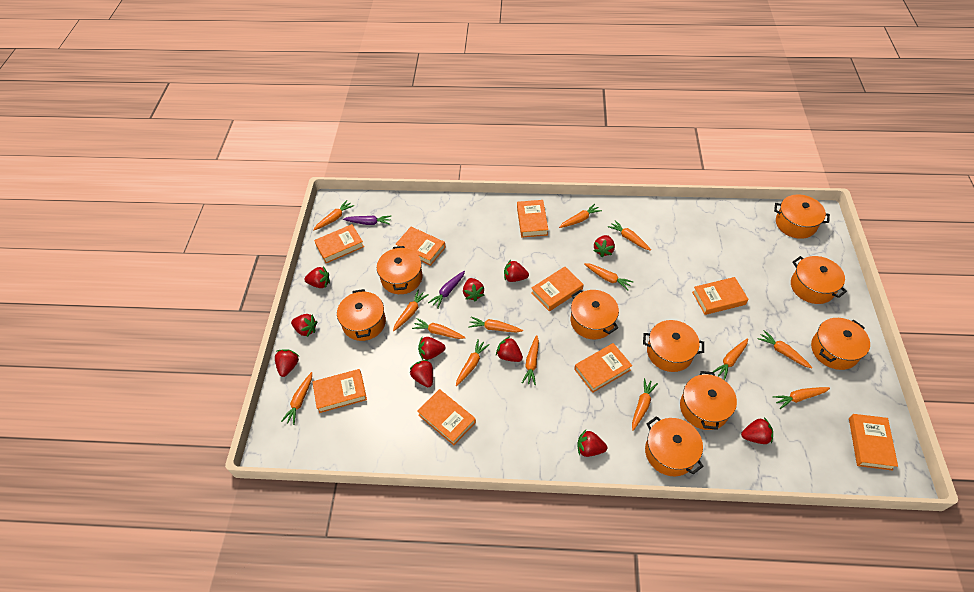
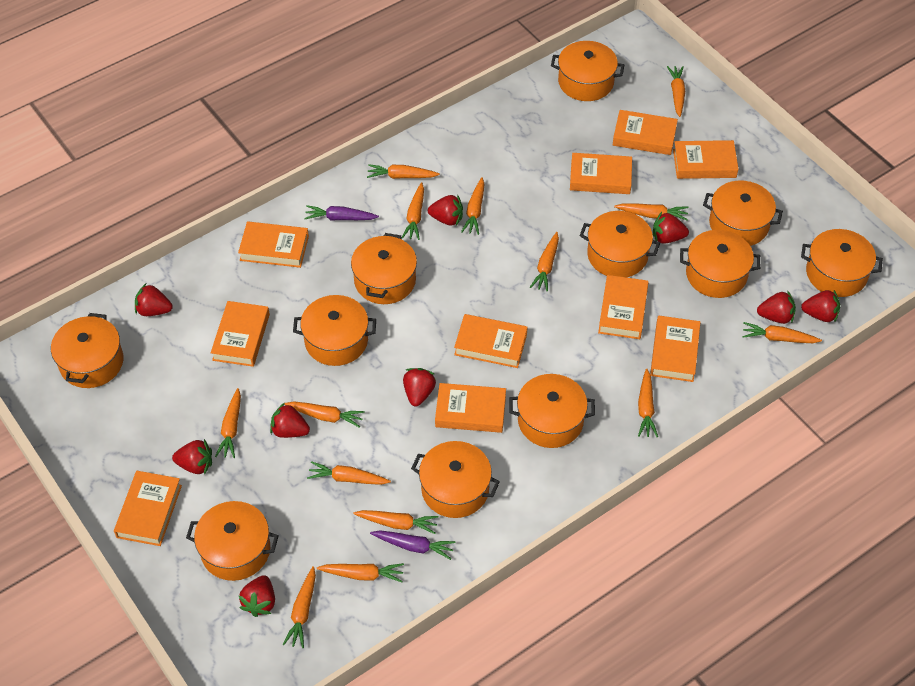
orange book: [312,369,367,413] [314,224,364,263] [395,227,446,266] [417,389,476,445] [517,200,548,237] [531,267,584,311] [574,343,632,393] [692,277,749,315] [849,414,898,471] = 9 -> [114,471,182,546] [211,301,270,367] [238,221,309,268] [435,383,506,433] [454,314,527,368] [570,153,632,194] [598,275,649,339] [613,110,678,155] [650,316,700,382] [673,140,739,179] = 10
orange pot: [337,289,386,341] [377,246,422,294] [571,289,619,339] [643,320,704,372] [645,416,704,476] [680,371,737,430] [774,194,830,239] [791,256,847,304] [811,318,870,370] = 9 -> [51,313,124,388] [186,501,279,581] [293,295,376,366] [351,233,417,304] [411,441,500,518] [509,374,595,448] [551,41,624,101] [580,211,660,278] [680,230,760,298] [703,181,783,246] [801,229,883,297] = 11
red strawberry: [275,349,300,377] [291,314,318,337] [304,266,330,288] [410,359,433,387] [418,337,446,360] [463,278,484,302] [496,336,523,362] [504,260,529,282] [577,430,607,457] [594,235,615,257] [741,417,773,444] = 11 -> [135,283,173,316] [172,439,212,475] [238,575,275,617] [270,403,310,438] [403,368,436,406] [428,194,463,226] [653,212,689,244] [757,290,796,324] [801,290,840,323] = 9

